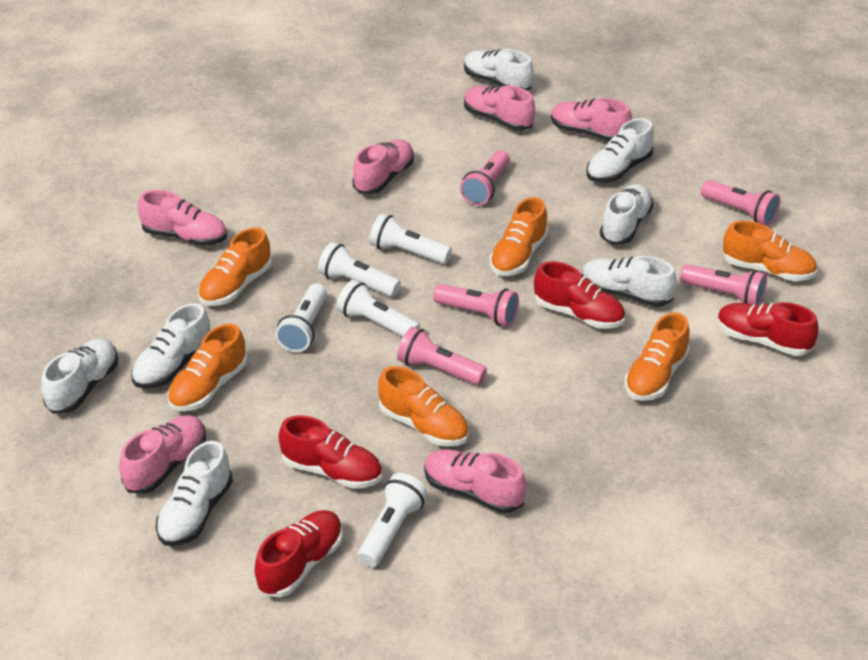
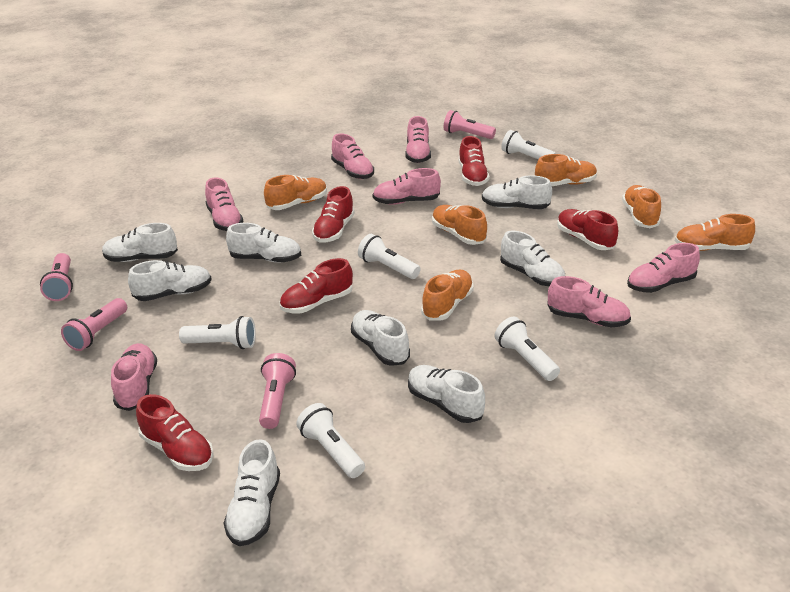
pink flashlight: [397,327,487,385] [433,284,519,327] [460,150,510,205] [680,264,767,306] [701,180,780,226] = 5 -> [40,253,73,301] [61,298,127,351] [259,353,296,429] [444,110,496,139] = 4
pink shoe: [119,415,206,494] [138,190,227,246] [352,139,414,194] [424,449,527,513] [464,85,535,131] [551,98,632,141] = 6 -> [111,343,157,411] [205,177,243,231] [331,133,374,179] [373,168,441,205] [406,116,431,163] [547,276,631,327] [627,243,700,293] = 7
red shoe: [254,510,343,597] [278,415,382,489] [534,261,625,329] [717,302,818,356] = 4 -> [136,394,214,471] [280,258,353,313] [312,186,355,243] [458,136,490,186] [557,209,618,250] = 5
white shoe: [41,338,118,414] [131,303,210,389] [156,441,233,546] [464,49,534,90] [582,256,677,307] [586,118,654,183] [600,184,654,245] = 7 -> [102,223,178,262] [128,260,212,301] [224,439,280,546] [226,223,301,263] [351,310,410,366] [408,365,485,423] [482,175,552,209] [500,230,565,286] = 8

